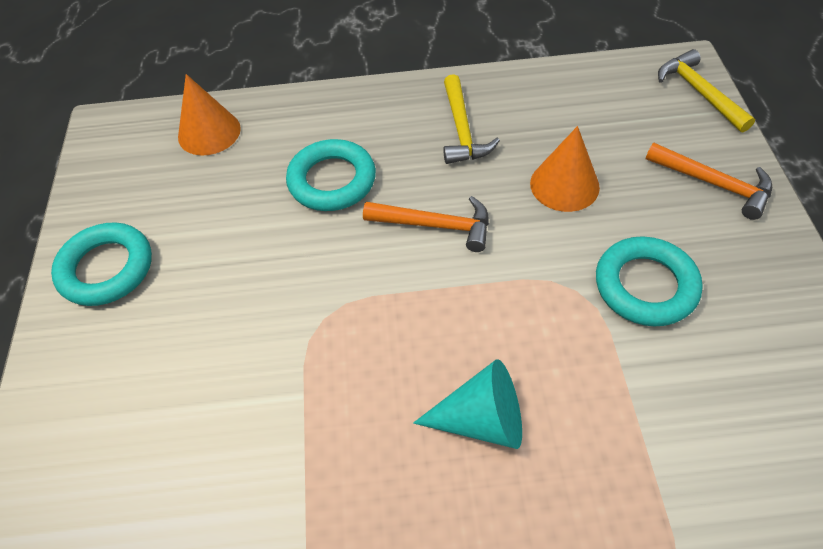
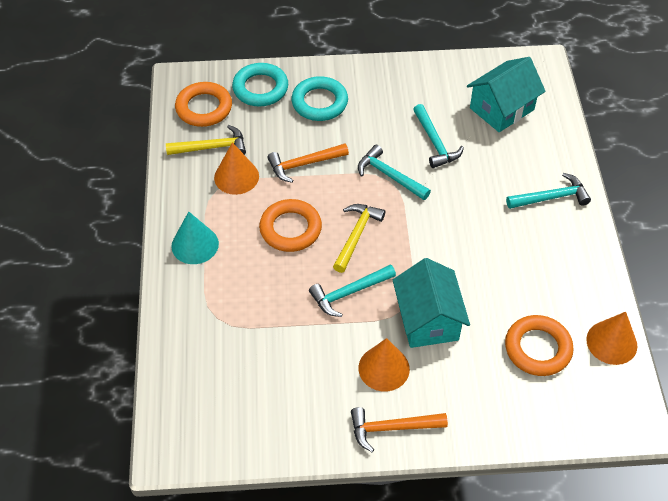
orange cone: [178,74,241,156] [530,126,600,212] = 2 -> [214,142,259,195] [359,338,410,391] [586,312,637,365] = 3
orange ring: none = 0 -> [175,82,232,127] [259,199,322,252] [505,315,574,376] = 3
turquoise hammer: none = 0 -> [309,265,396,317] [358,145,431,200] [413,104,464,168] [506,173,591,209] = 4
turquoise house: none = 0 -> [393,258,470,348] [467,57,546,132] = 2
turquoise ring: [51,222,152,306] [286,139,376,211] [596,236,703,326] = 3 -> [232,63,288,106] [292,76,348,121] = 2

